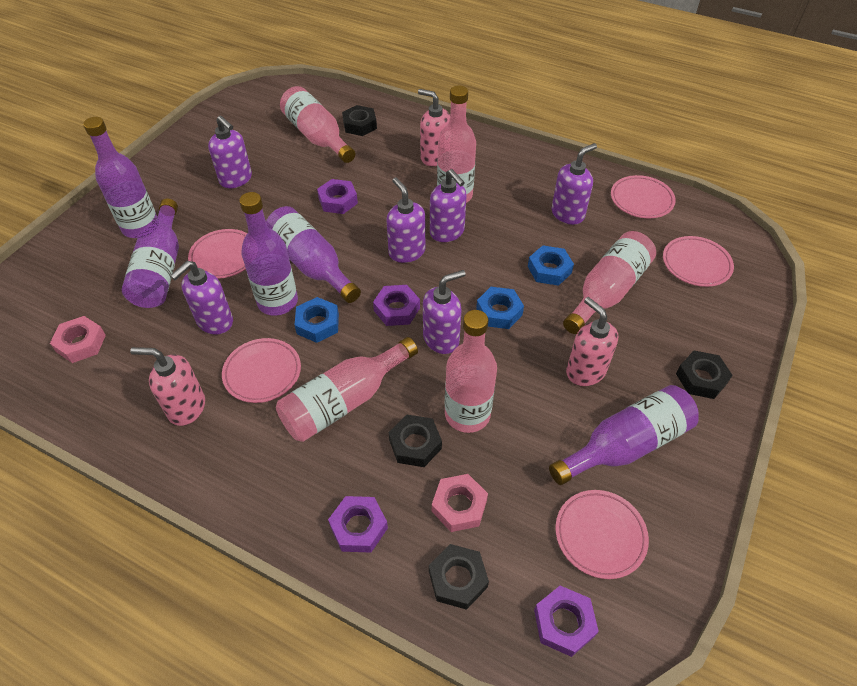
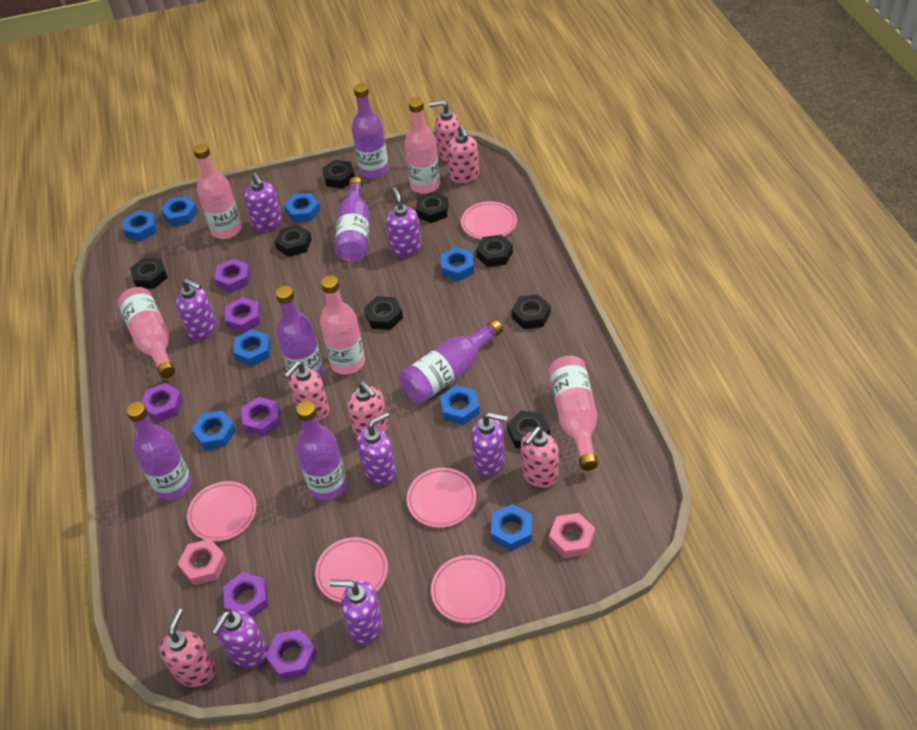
black nut: [342,105,377,136] [389,414,442,467] [429,544,489,610] [676,351,733,399] = 4 -> [130,257,168,289] [275,224,312,257] [322,160,355,189] [364,296,403,330] [416,191,449,223] [476,235,513,267] [507,411,550,449] [512,294,551,329] = 8
blue nut: [295,297,339,343] [476,287,524,329] [528,245,574,286] = 3 -> [123,210,157,241] [161,196,198,226] [191,410,236,450] [233,329,271,366] [284,193,321,223] [440,385,480,425] [441,247,474,281] [491,504,532,551] = 8
pink soap dispenser: [130,347,205,426] [418,89,450,166] [566,297,618,386] = 3 -> [159,609,216,687] [284,361,329,421] [347,381,388,439] [429,100,460,162] [447,125,479,184] [521,427,559,488] = 6
purple bottle: [83,117,157,238] [122,199,179,308] [239,192,298,316] [266,206,361,303] [549,385,699,485] = 5 -> [126,402,192,500] [275,286,323,377] [296,401,347,500] [335,177,370,262] [352,83,389,178] [400,319,503,403] = 6
purple nut: [317,179,358,214] [328,496,388,553] [373,285,420,326] [534,586,599,657] = 4 -> [142,383,183,423] [214,258,251,293] [223,572,268,618] [225,297,261,333] [241,397,281,437] [265,629,317,680] = 6
purple soap dispenser: [170,261,233,334] [208,116,252,188] [386,177,426,263] [423,270,466,354] [430,169,466,242] [552,143,597,225] = 6 -> [176,279,216,340] [211,610,268,668] [244,172,282,231] [329,580,383,645] [357,412,396,485] [386,187,422,257] [471,412,508,477] = 7

